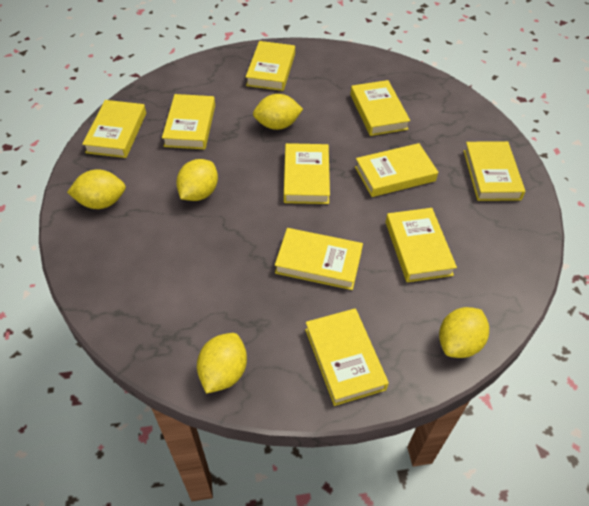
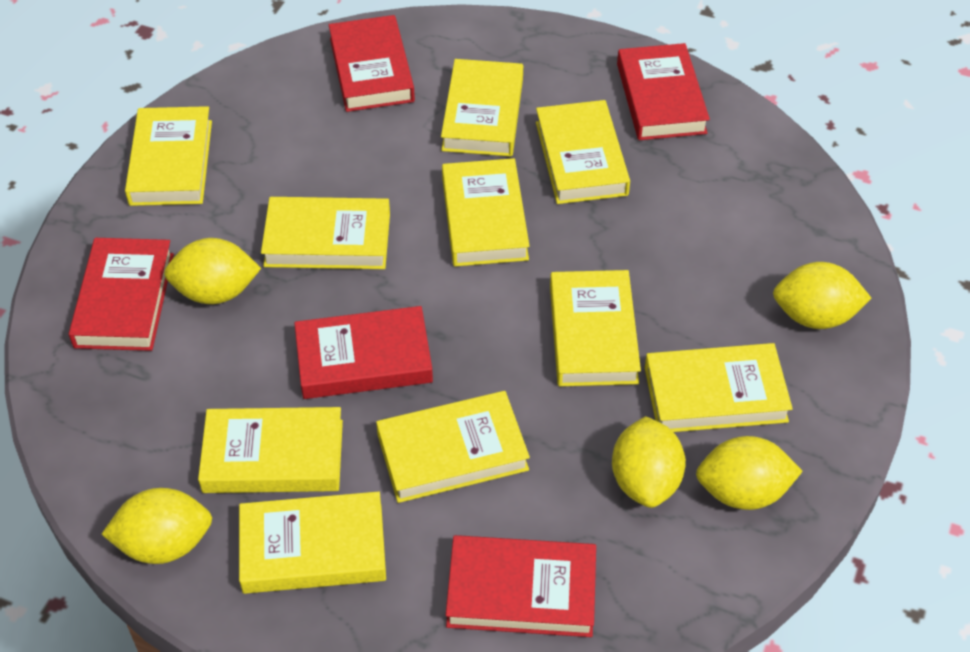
red book: none = 0 -> [69,238,174,351] [294,306,433,399] [329,15,415,112] [446,535,596,637] [617,43,710,140] = 5

